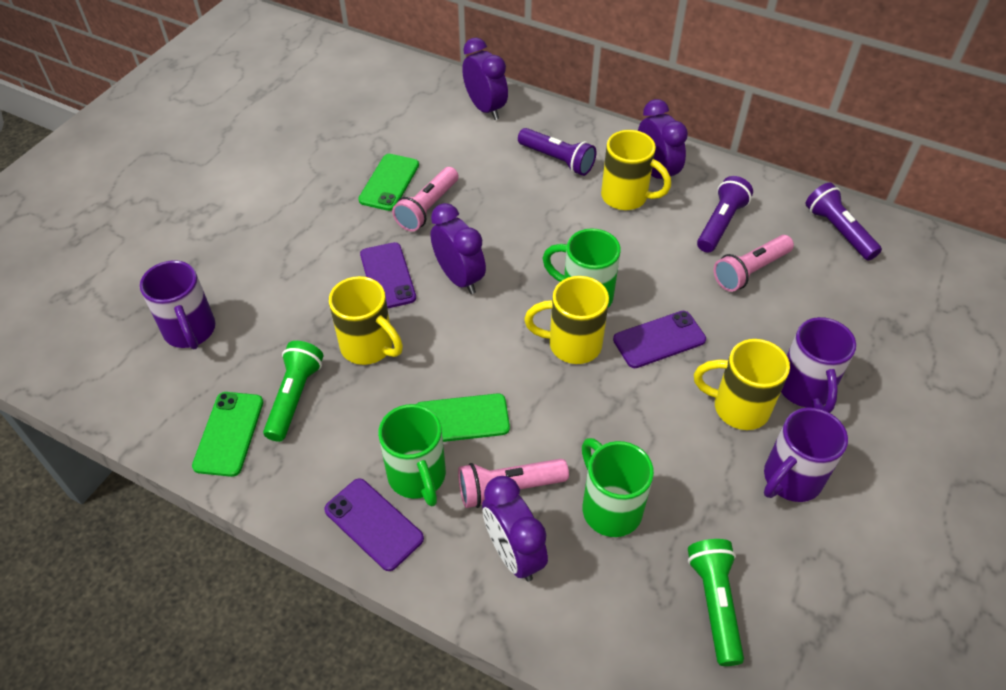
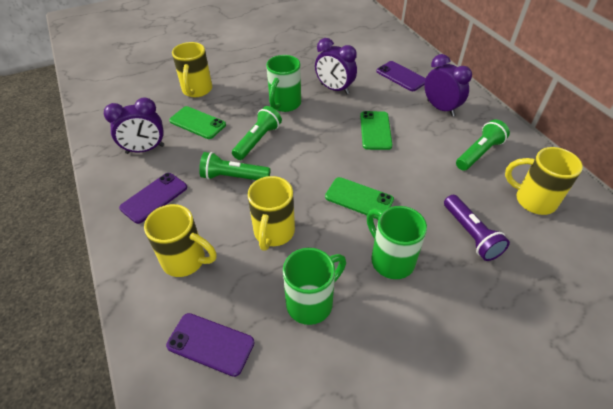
green flashlight: [263,341,323,442] [688,539,744,666] = 2 -> [199,152,271,180] [232,106,282,160] [456,120,510,171] = 3
pink flashlight: [392,167,458,232] [458,459,569,508] [714,235,794,292] = 3 -> none = 0
purple clock: [431,203,486,294] [462,38,508,120] [482,476,548,581] [638,99,688,181] = 4 -> [104,97,164,154] [315,38,357,94] [425,54,472,117] = 3
purple flashlight: [518,128,596,176] [697,176,753,253] [806,183,882,261] = 3 -> [444,195,510,261] = 1
purple mug: [140,260,215,349] [764,407,848,502] [781,317,856,413] = 3 -> none = 0

